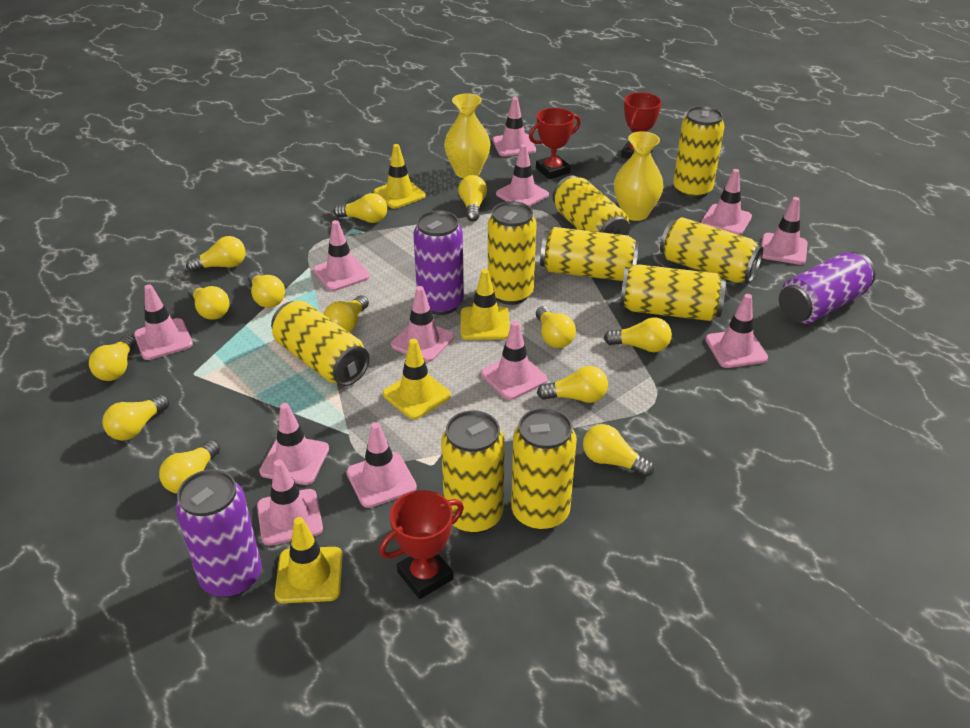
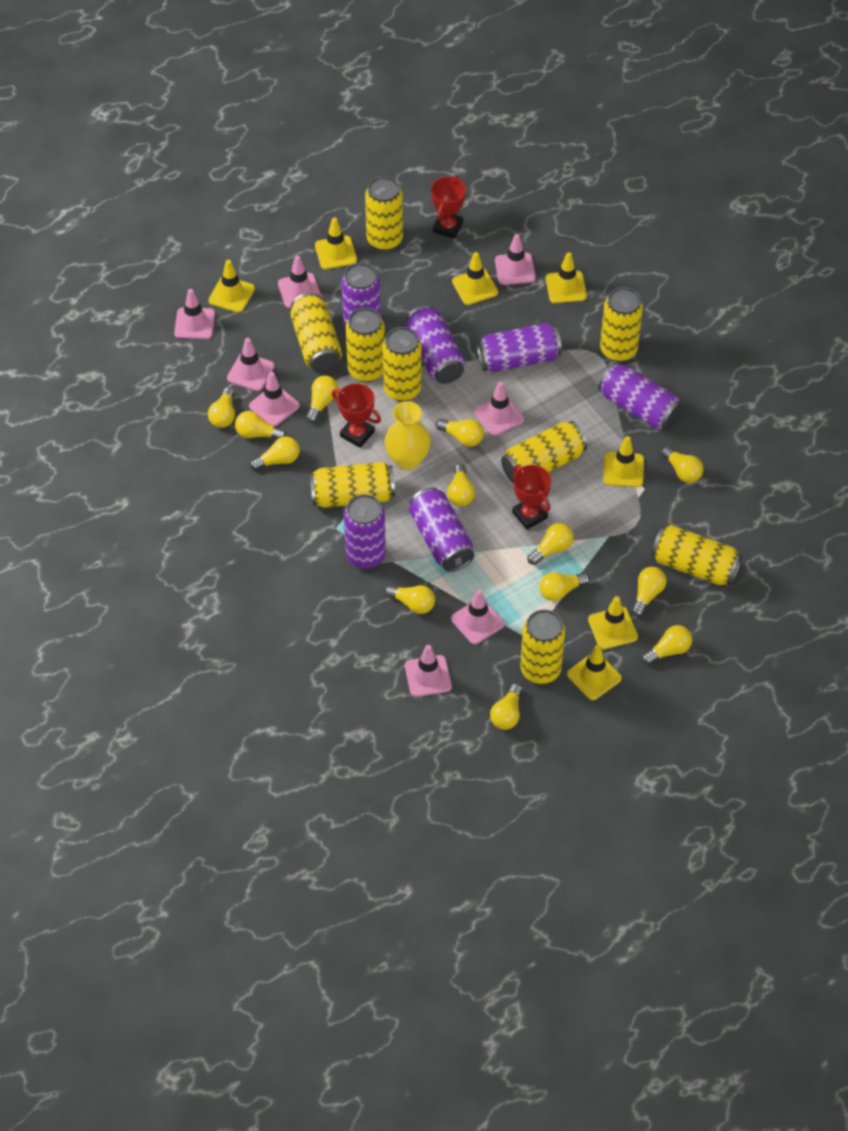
pink traffic cone: [134,284,193,360] [257,459,323,546] [259,403,329,485] [313,220,370,291] [346,422,417,508] [391,286,454,362] [481,321,547,400] [492,97,536,157] [496,144,549,206] [701,169,752,235] [705,294,768,368] [761,197,808,265] = 12 -> [174,289,215,339] [227,338,275,391] [249,372,300,426] [278,256,321,308] [405,645,452,697] [451,589,505,645] [474,382,524,436] [495,234,536,285] = 8
purple can: [175,469,262,598] [413,210,464,315] [779,252,876,324] = 3 -> [341,263,381,329] [344,494,386,569] [406,305,465,384] [409,487,474,572] [477,323,562,372] [598,363,682,430] = 6
yellow traffic cone: [275,517,343,603] [374,144,425,209] [383,339,451,419] [461,269,510,340] = 4 -> [208,260,255,313] [315,217,357,269] [452,252,498,305] [546,252,587,303] [567,645,622,700] [588,596,638,650] [603,436,644,487] = 7
yellow vase: [444,93,491,178] [614,131,663,221] = 2 -> [385,401,431,470] = 1

